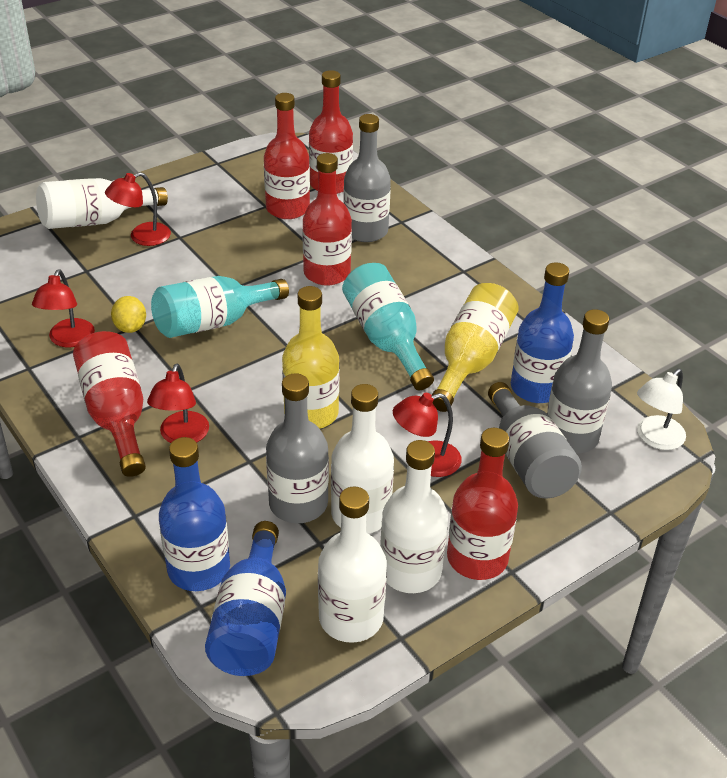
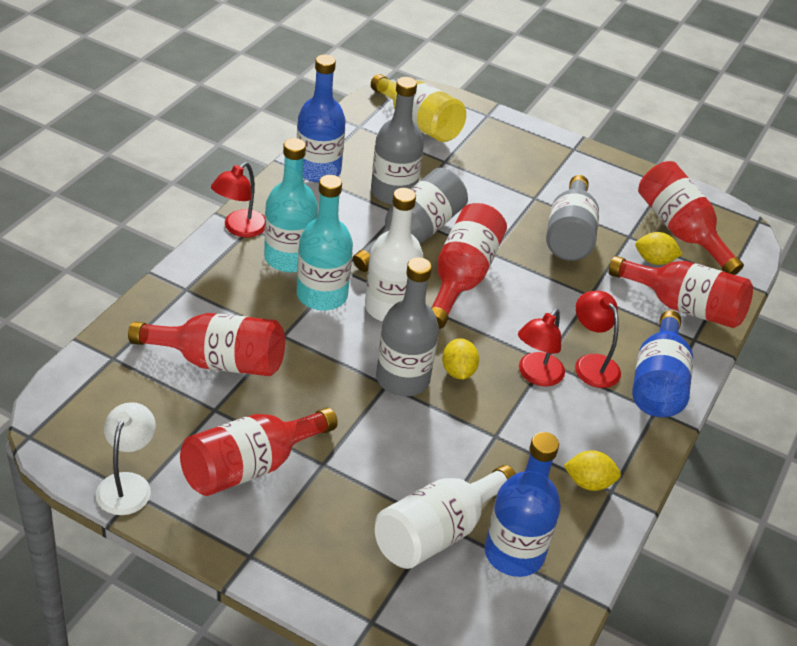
red lamp: [32,269,95,347] [105,172,171,246] [147,363,209,443] [393,393,462,477] = 4 -> [211,162,265,237] [518,309,565,386] [575,291,621,388] = 3
white bottle: [36,178,168,229] [318,487,387,643] [331,384,394,533] [380,440,448,593] = 4 -> [365,188,424,322] [375,465,516,569] = 2
yellow bottle: [282,286,340,429] [432,283,519,412] = 2 -> [371,74,466,142] = 1
yellow lemon: [111,296,146,333] = 1 -> [442,338,479,379] [564,450,621,491] [636,232,683,265] = 3

